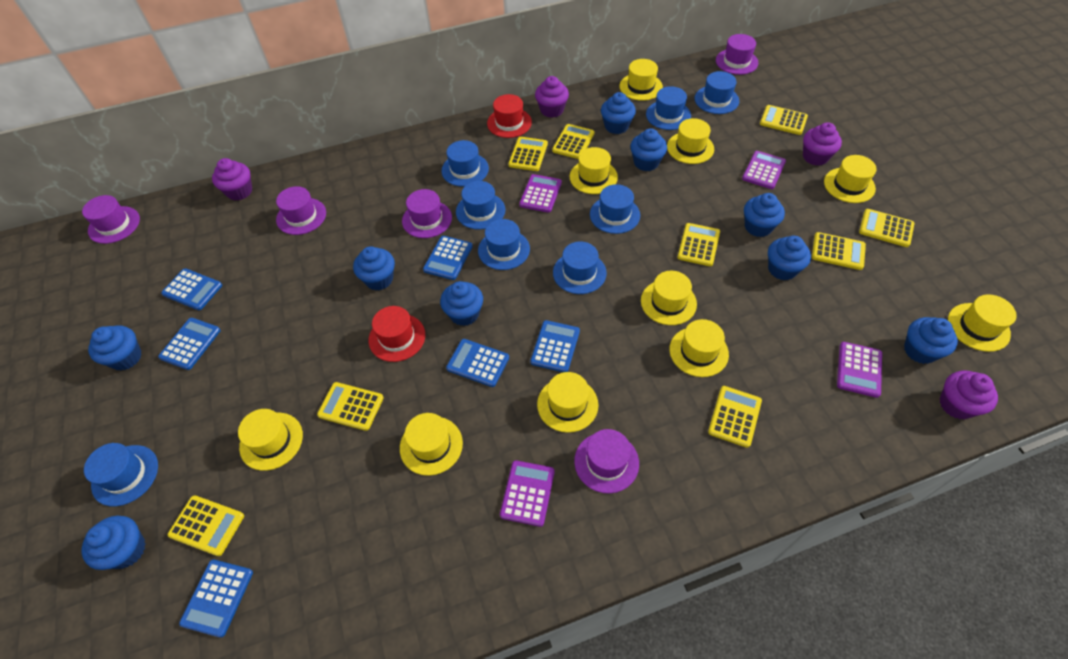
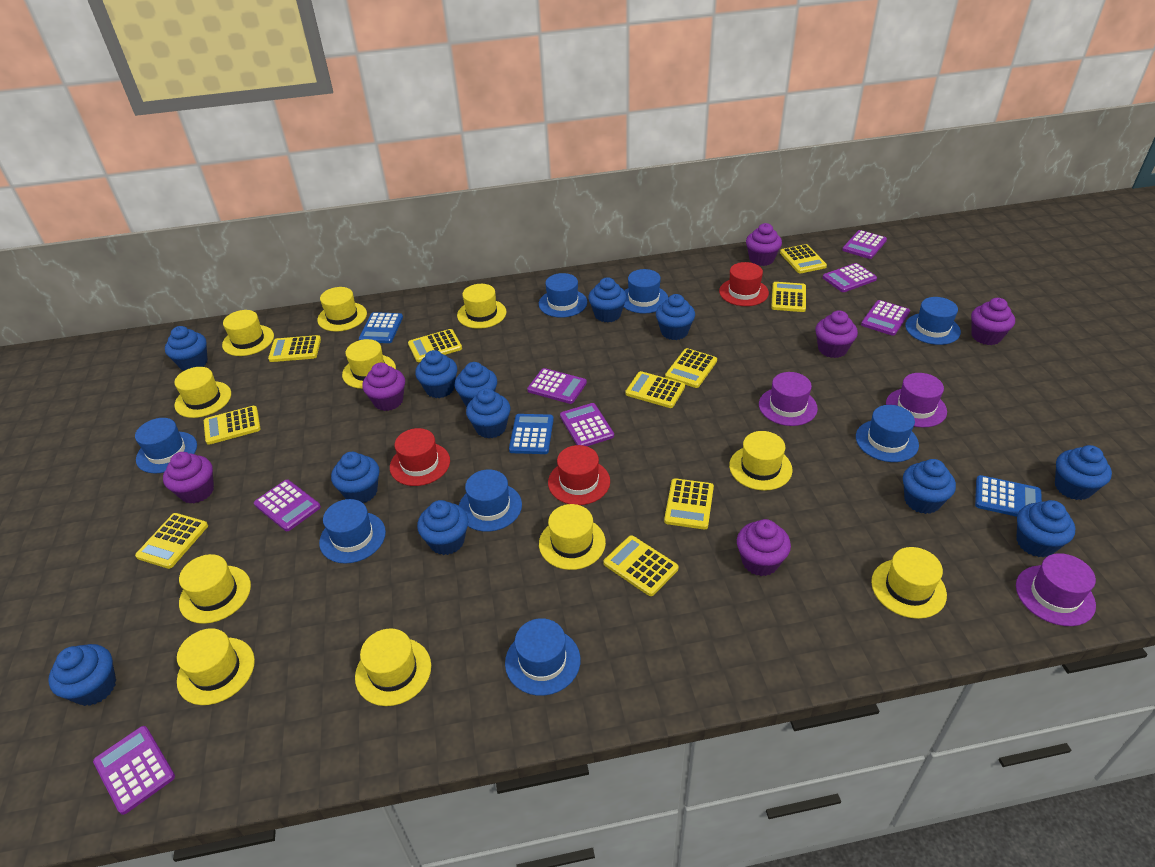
blue calculator: [158,318,221,370] [161,268,222,310] [179,560,253,638] [423,236,473,280] [446,339,509,387] [530,320,580,372] = 6 -> [359,312,403,343] [509,414,554,454] [975,475,1042,517] = 3
blue cupcake: [82,516,146,570] [88,325,142,371] [353,246,395,291] [440,281,483,326] [601,92,636,134] [630,128,667,171] [744,193,785,237] [768,236,811,281] [904,317,958,364] = 9 -> [48,644,116,706] [165,326,208,371] [331,452,379,503] [415,350,457,398] [417,500,468,555] [455,362,497,407] [466,388,510,438] [588,277,627,322] [656,294,695,340] [903,459,956,514] [1017,500,1075,558] [1055,445,1112,500] = 12
purple calculator: [500,460,554,527] [519,174,562,213] [742,151,786,189] [837,342,882,398] = 4 -> [93,726,175,815] [254,480,321,531] [527,368,587,404] [560,403,614,446] [823,263,877,292] [842,230,887,259] [861,300,910,336] = 7
purple cupcake: [212,158,252,201] [535,76,569,118] [803,122,842,166] [940,370,998,419] = 4 -> [163,452,214,503] [362,363,405,411] [737,519,791,576] [746,223,782,266] [815,310,858,358] [971,298,1015,345] = 6
purple hat: [82,195,140,244] [276,186,326,235] [402,189,452,238] [574,429,639,493] [716,34,758,75] = 5 -> [759,372,818,426] [886,373,947,427] [1016,553,1096,626] = 3
red hat: [369,306,425,362] [487,94,532,138] = 2 -> [390,428,450,486] [548,445,610,505] [719,262,769,306] = 3
yellow calculator: [168,495,244,556] [317,382,384,431] [509,137,548,171] [552,124,595,159] [677,223,720,266] [708,386,762,448] [760,105,808,135] [812,232,866,270] [859,209,914,247] = 9 -> [135,513,208,569] [204,406,261,445] [268,335,321,362] [408,329,462,362] [604,535,678,596] [625,371,685,408] [664,478,714,529] [665,348,717,388] [771,282,806,312] [780,244,827,273] = 10
yellow hat: [238,409,303,471] [400,413,463,476] [537,372,598,433] [570,147,618,194] [620,59,663,101] [641,271,697,325] [667,118,714,164] [670,319,729,377] [824,155,877,203] [948,294,1017,352] = 10 -> [174,367,231,418] [177,628,255,705] [179,554,251,624] [222,310,274,356] [317,287,367,332] [342,339,396,389] [355,628,431,706] [457,284,506,329] [539,504,606,570] [729,431,793,491] [871,547,947,619] = 11

